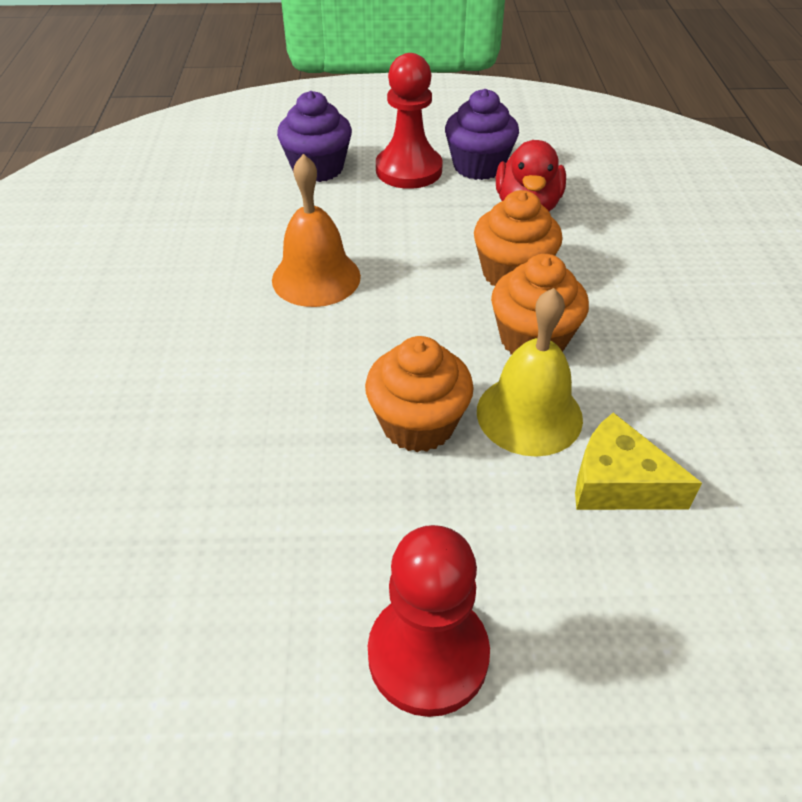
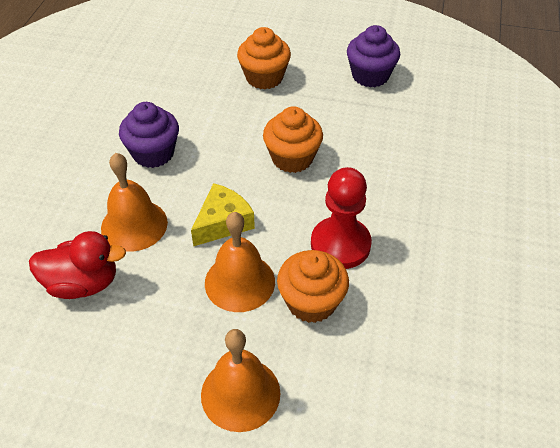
orange bell: [272,154,361,307] = 1 -> [101,153,168,252] [201,329,281,432] [205,212,275,312] = 3
red pawn: [368,525,490,717] [376,53,443,189] = 2 -> [311,167,372,269] = 1
yellow bell: [477,288,583,457] = 1 -> none = 0

